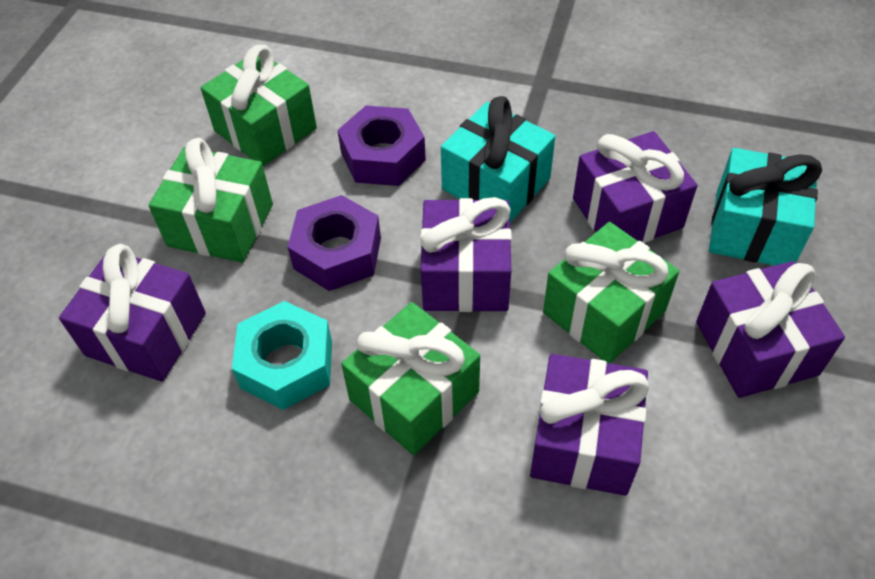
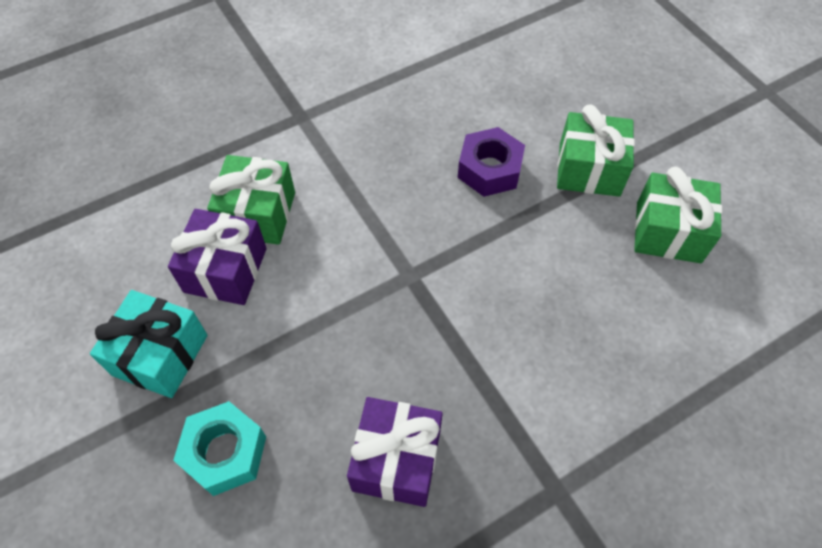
green gift: [148,138,273,263] [201,45,317,166] [341,302,480,455] [543,222,679,363] = 4 -> [207,155,295,245] [557,104,635,197] [634,167,722,263] = 3
purple gift: [59,244,206,382] [420,197,512,312] [530,354,650,496] [573,131,697,243] [696,261,845,398] = 5 -> [168,209,267,305] [347,397,443,507] = 2
purple nut: [288,195,381,291] [337,106,426,186] = 2 -> [458,127,525,197] = 1
turquoise gift: [441,96,555,222] [709,148,822,266] = 2 -> [90,290,208,398] = 1

